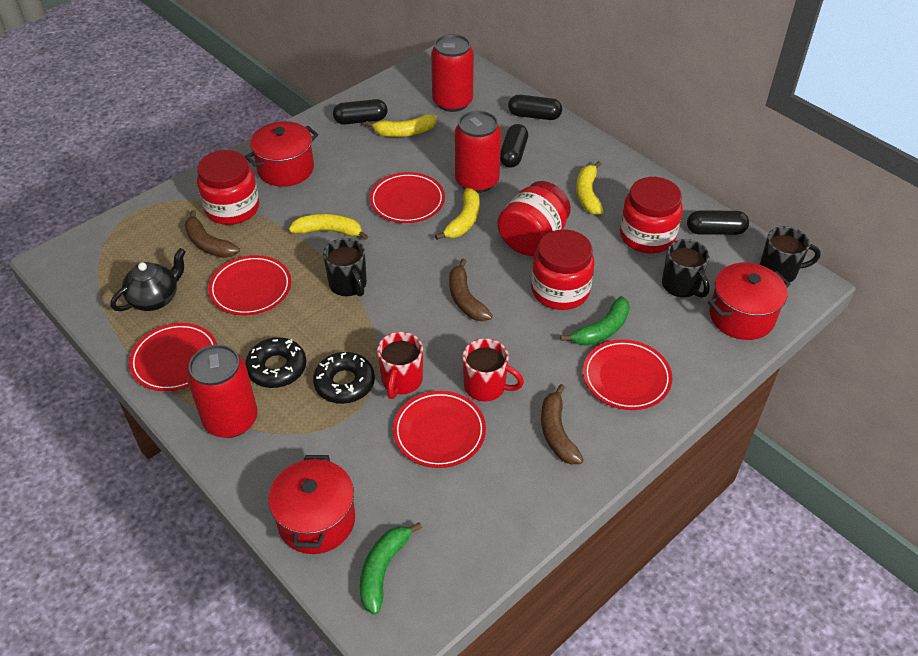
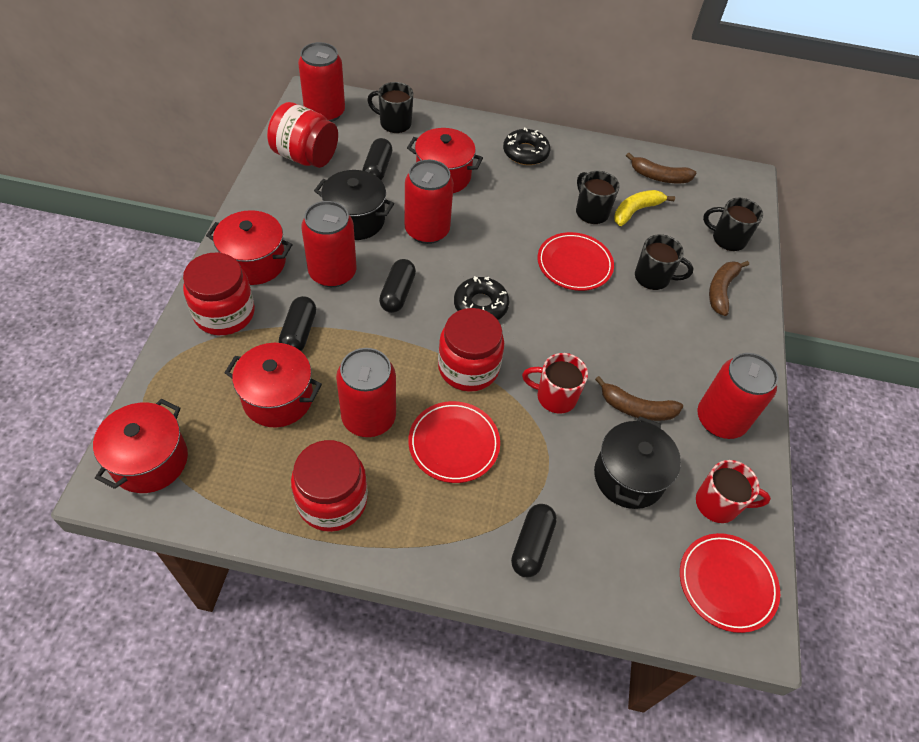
black mug: [323,238,367,296] [662,239,710,298] [760,226,821,283] = 3 -> [367,82,413,133] [576,171,619,224] [635,234,693,290] [703,198,763,251] = 4
black pot: none = 0 -> [314,170,394,240] [594,416,681,509] = 2
black teapot: [111,248,186,311] = 1 -> none = 0
green banana: [360,522,422,615] [560,296,630,346] = 2 -> none = 0
red can: [187,344,257,438] [431,34,474,112] [455,111,501,193] = 3 -> [298,42,345,122] [301,201,356,287] [336,348,396,437] [404,160,454,244] [697,353,778,439] = 5
red plate: [129,323,217,391] [208,255,291,316] [370,172,445,223] [393,391,486,468] [583,339,672,410] = 5 -> [408,401,500,483] [537,232,614,291] [680,533,780,633] = 3
red pot: [245,121,318,187] [268,455,355,554] [708,263,790,340] = 3 -> [93,399,188,493] [206,210,293,285] [224,343,322,427] [407,128,483,193] = 4
yellow banana: [289,214,368,240] [365,114,437,137] [435,188,480,240] [576,161,604,215] = 4 -> [614,190,675,226] = 1

